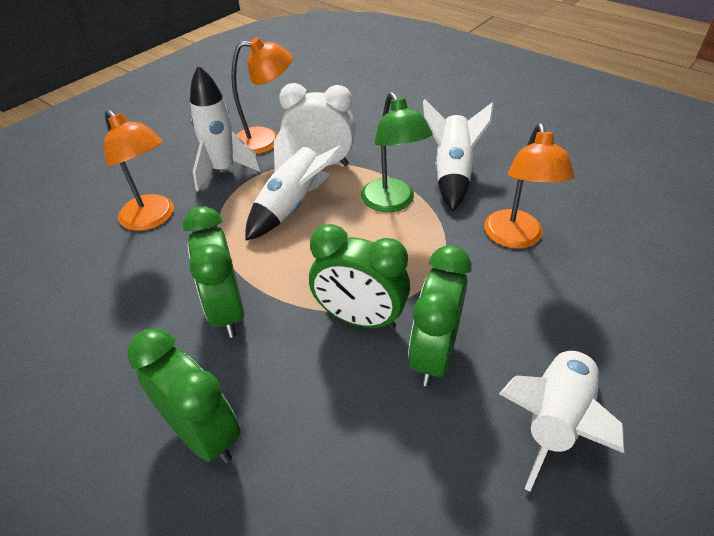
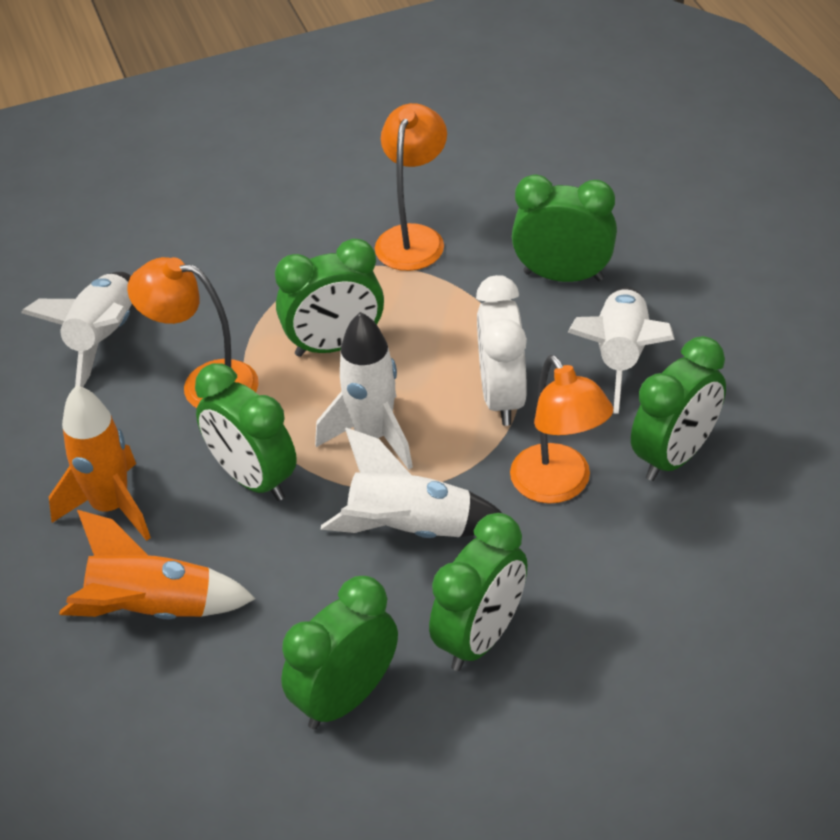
green clock: [127,329,240,463] [183,206,244,338] [309,224,410,329] [408,245,471,387] = 4 -> [195,363,297,501] [275,238,384,357] [281,576,398,729] [429,513,527,671] [512,174,617,282] [631,336,726,481] = 6
green lamp: [361,92,433,212] = 1 -> none = 0
orange rocket: none = 0 -> [49,385,151,541] [59,510,255,619] = 2

